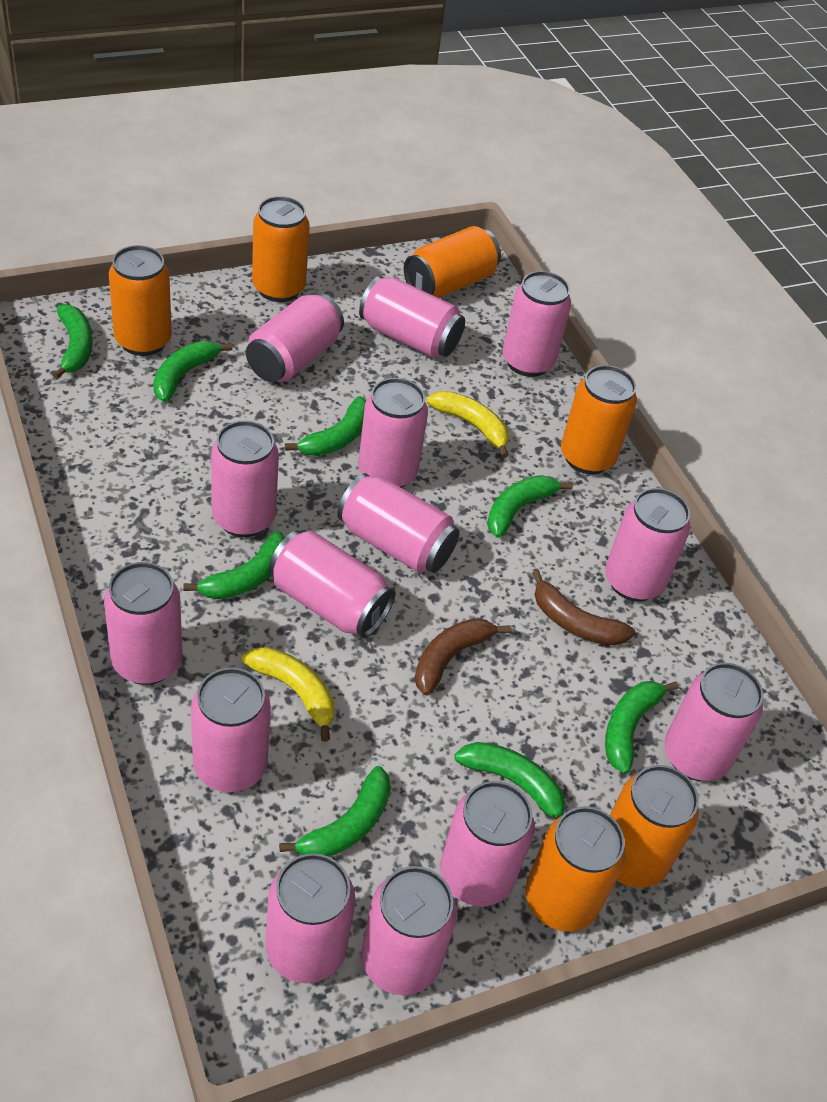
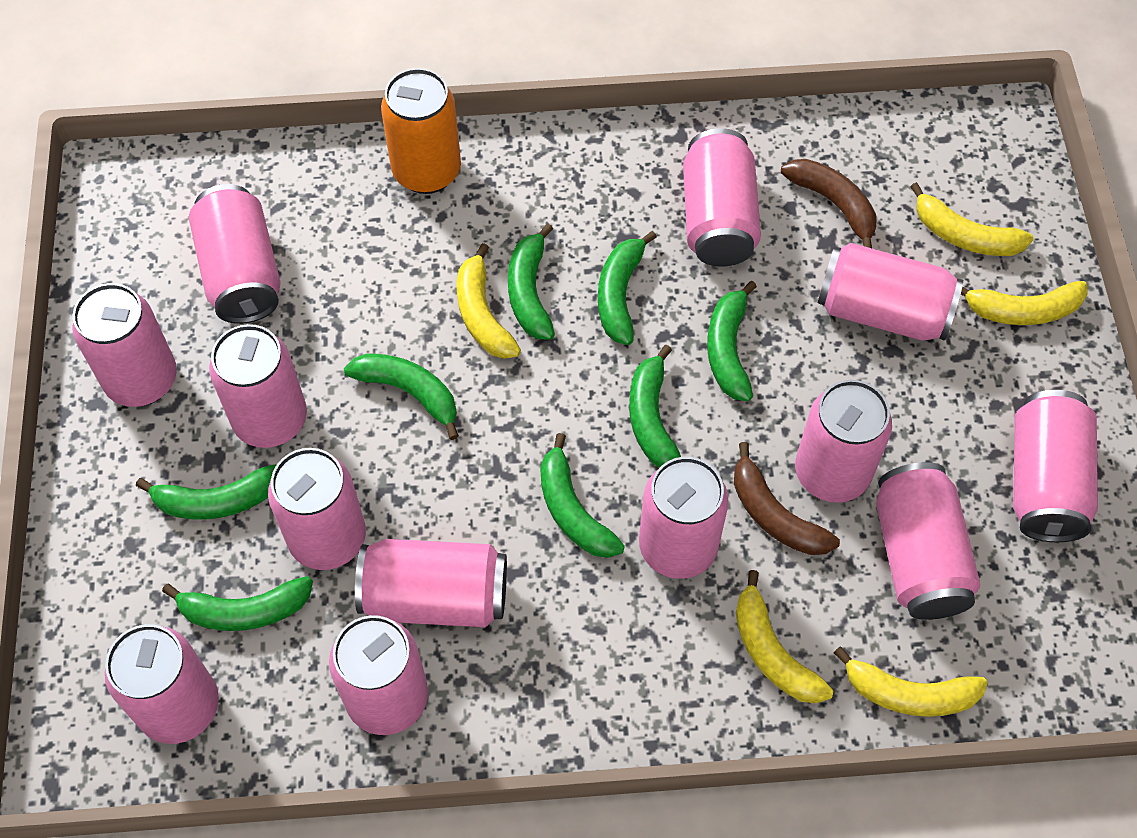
orange can: [109,245,172,356] [252,196,310,302] [404,226,501,298] [526,806,626,932] [561,365,637,474] [610,765,699,888] = 6 -> [381,68,461,194] = 1
pink can: [104,562,182,685] [191,668,271,792] [211,421,279,537] [246,292,344,382] [265,853,355,983] [269,530,395,638] [337,473,460,573] [358,378,428,488] [359,276,465,358] [361,866,457,995] [440,781,535,906] [502,271,571,377] [605,488,690,602] [664,663,763,781] = 14 -> [72,283,177,407] [105,624,219,744] [189,184,280,324] [209,324,307,448] [268,448,366,570] [329,615,428,735] [355,539,507,627] [639,457,729,579] [683,128,761,267] [795,380,892,503] [818,243,963,341] [876,462,980,620] [1013,390,1098,542] = 13
yellow banana: [242,647,334,742] [427,391,509,458] = 2 -> [457,243,521,359] [736,570,833,703] [834,647,988,717] [910,182,1033,256] [961,281,1088,325] = 5

